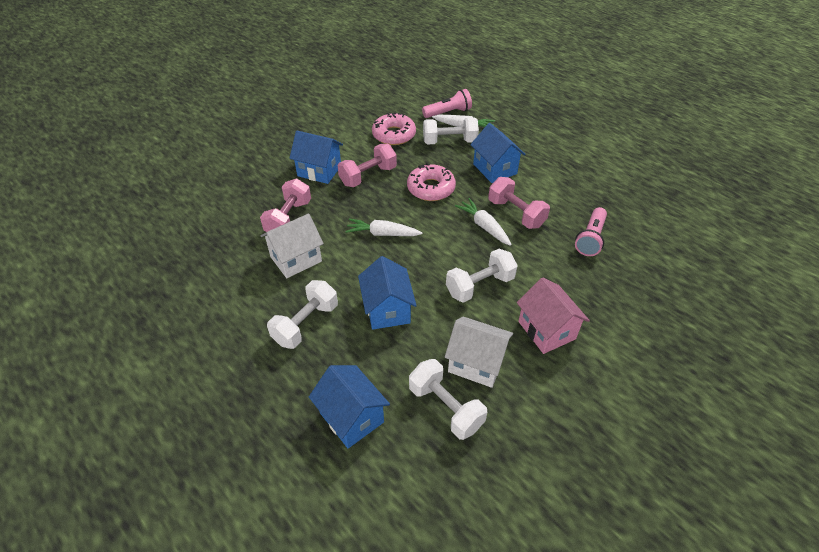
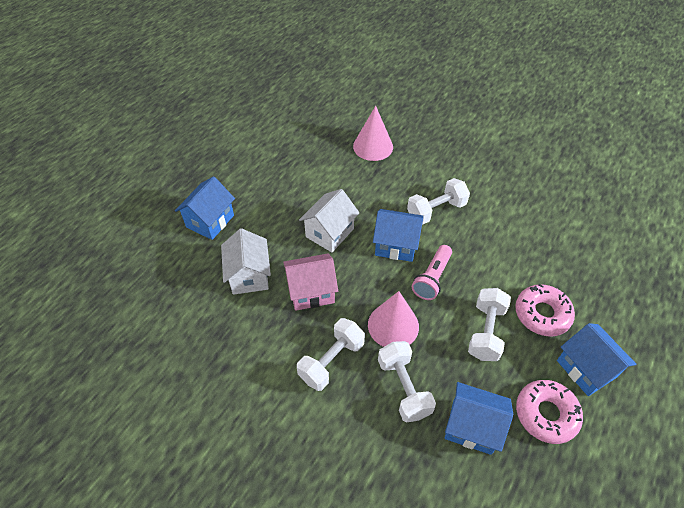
pink cone: none = 0 -> [353,106,393,161] [368,291,419,347] = 2
pink dumbbell: [260,179,311,232] [338,144,397,187] [488,177,550,229] = 3 -> none = 0
pink flashlight: [422,89,472,118] [575,207,607,256] = 2 -> [412,245,452,300] = 1
white carrot: [345,218,423,236] [432,115,495,127] [455,198,512,246] = 3 -> none = 0

